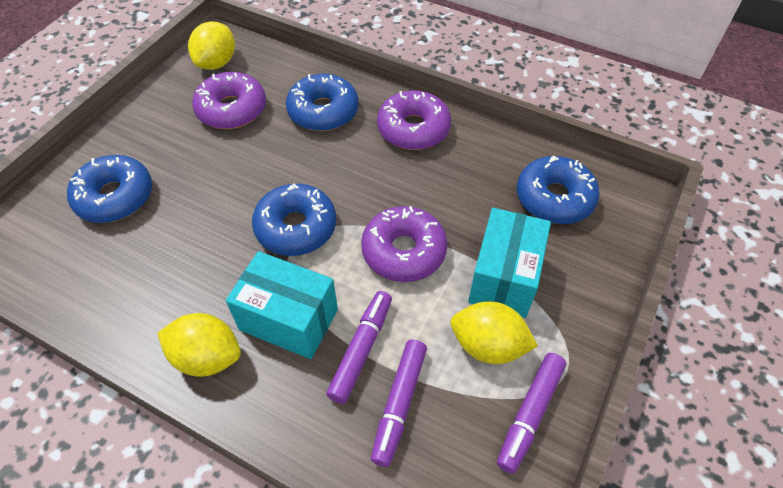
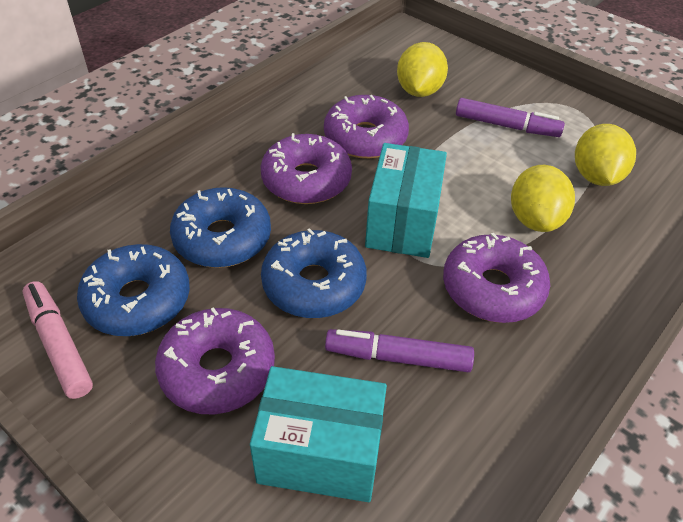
blue donut: [67,155,152,223] [252,184,336,256] [286,74,359,131] [517,155,600,224] = 4 -> [77,244,190,336] [170,187,271,268] [261,228,367,318] = 3
pink marker: none = 0 -> [23,281,93,399] = 1
purple donut: [192,72,266,129] [361,206,447,282] [377,90,451,150] = 3 -> [155,307,275,415] [261,133,352,204] [324,95,409,159] [443,233,550,323] = 4
purple marker: [326,291,392,404] [371,340,427,467] [497,353,566,474] = 3 -> [325,329,474,372] [456,98,565,137] = 2

